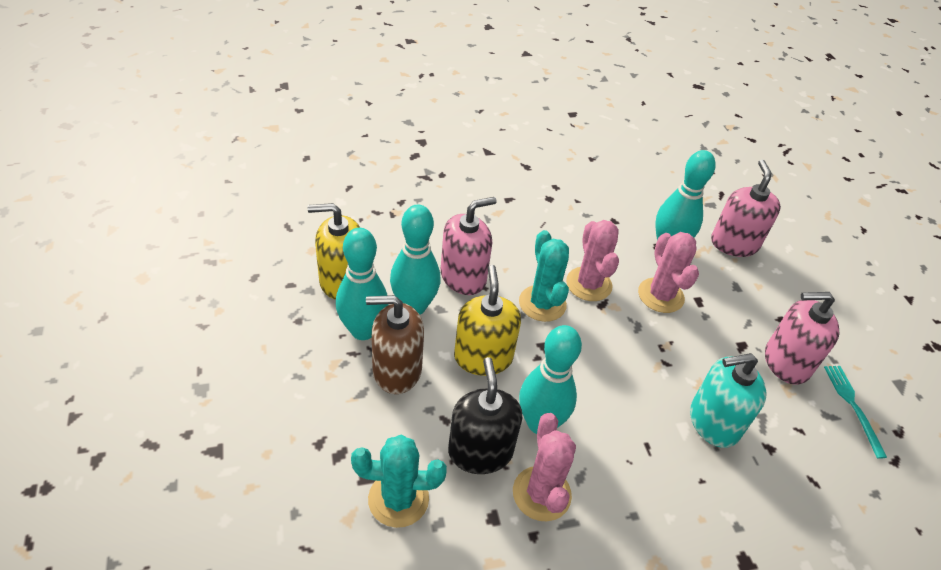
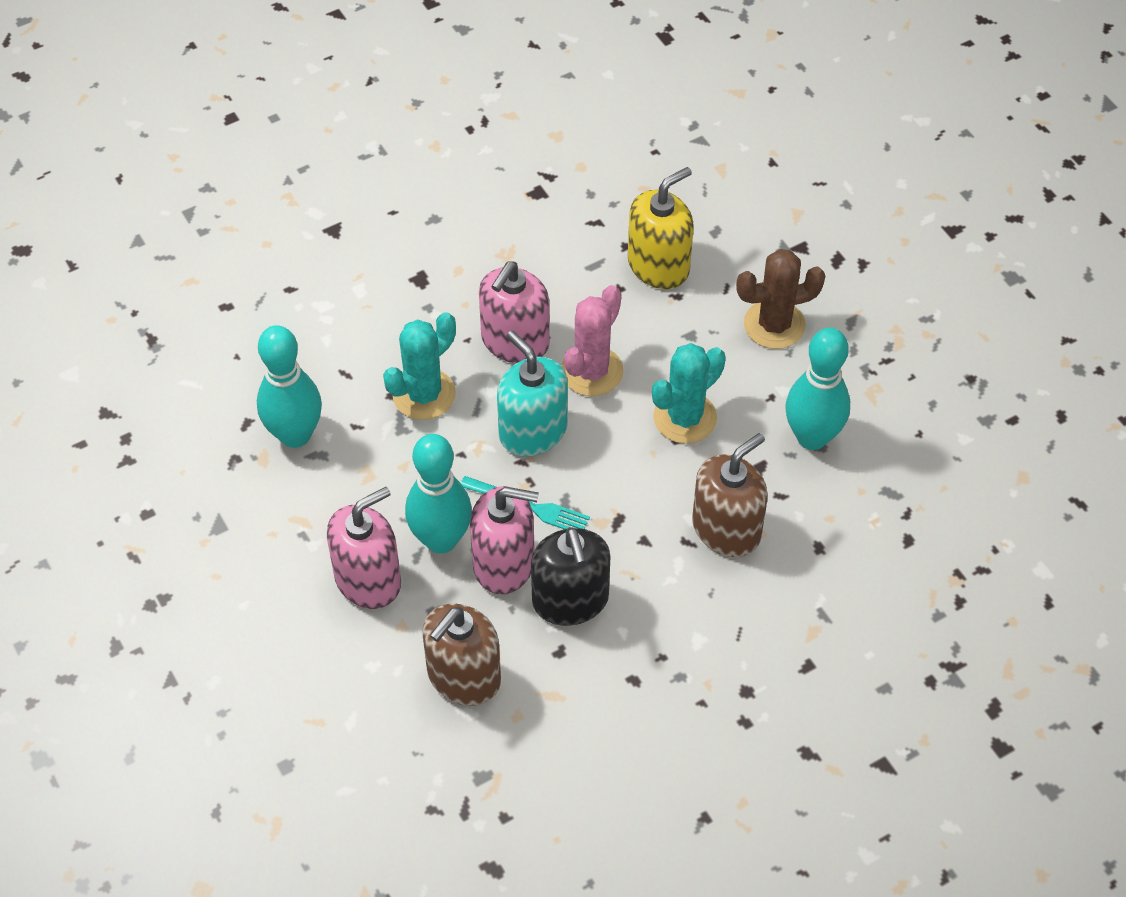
brown cactus: none = 0 -> [736,249,825,349] = 1
brown soap dispenser: [366,295,424,394] = 1 -> [423,604,501,706] [692,433,768,557] = 2
pink cactus: [513,413,576,521] [566,220,619,301] [638,232,699,313] = 3 -> [561,285,624,396] = 1
turquoise bowling pin: [336,228,389,340] [390,205,440,315] [519,325,582,434] [655,150,716,240] = 4 -> [257,325,322,448] [405,434,472,554] [785,328,850,450] = 3
yellow soap dispenser: [307,203,360,299] [454,265,521,376] = 2 -> [628,167,694,289] = 1

